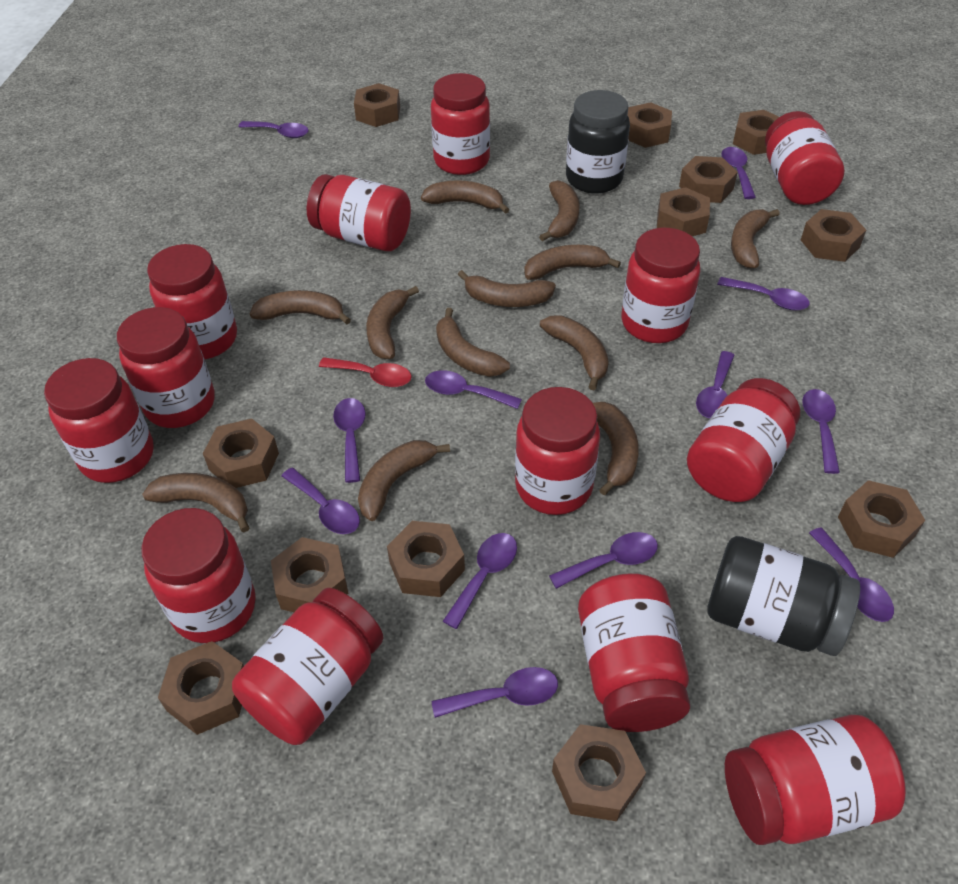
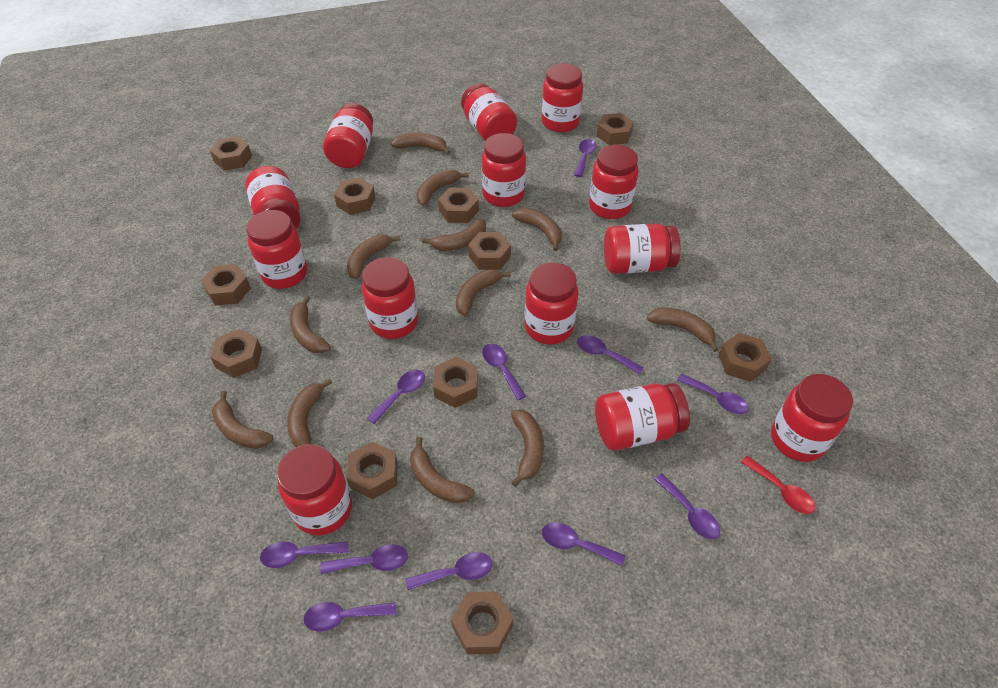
black jar: [566,90,630,194] [707,536,860,656] = 2 -> none = 0
brown nut: [158,641,244,735] [203,418,279,488] [271,537,348,612] [354,83,400,127] [387,521,465,597] [552,724,646,821] [628,102,672,148] [657,187,710,236] [679,156,738,203] [733,110,779,155] [801,209,866,262] [838,480,925,558] = 12 -> [201,264,251,306] [210,136,252,171] [210,329,262,378] [334,178,375,215] [347,442,398,499] [433,357,478,408] [438,188,479,223] [451,592,513,654] [468,232,511,270] [597,113,634,145] [719,333,771,382] = 11
purple spoon: [238,121,309,138] [282,468,360,534] [333,398,366,483] [425,370,522,409] [432,667,558,718] [443,533,517,629] [549,532,658,589] [696,351,735,418] [717,277,810,311] [721,147,756,199] [802,389,840,474] [809,528,894,622] = 12 -> [260,541,348,568] [303,602,396,632] [320,544,408,574] [367,370,425,424] [405,552,492,590] [482,344,526,400] [542,522,625,566] [575,139,597,177] [577,335,644,374] [654,474,720,539] [677,374,749,414] = 11

